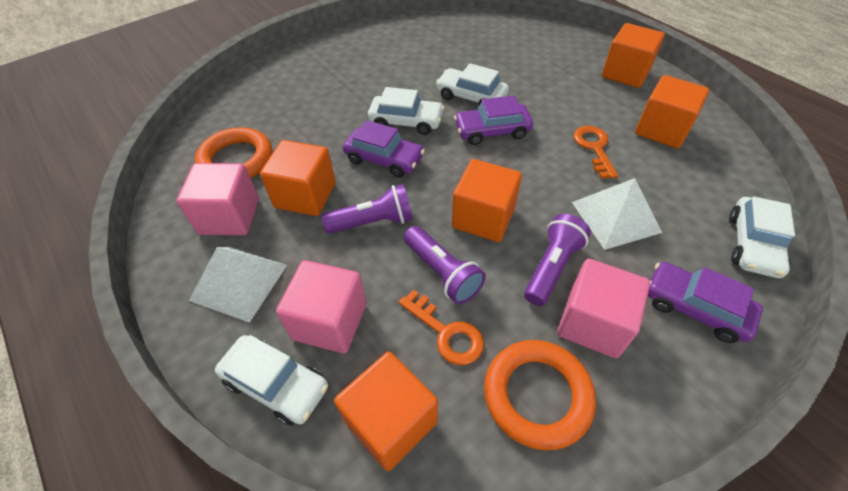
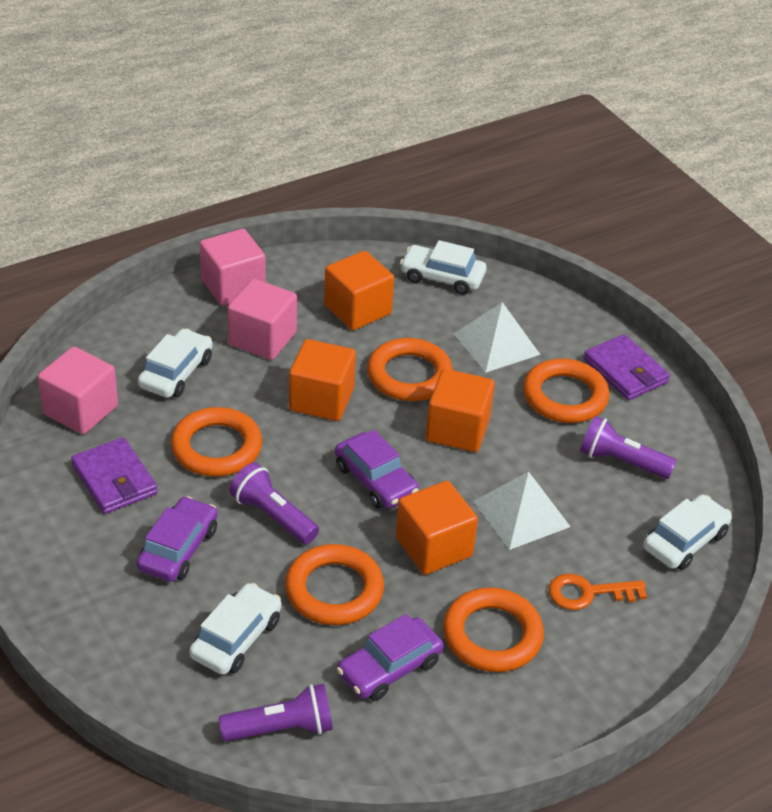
orange cube: [260,140,336,216] [334,352,438,471] [452,159,522,242] [602,23,665,88] [635,75,709,148] = 5 -> [289,339,356,421] [324,251,394,330] [396,481,478,575] [426,369,495,452] = 4
orange key: [399,290,484,365] [574,126,618,179] = 2 -> [549,574,647,610] = 1
orange ring: [195,127,272,178] [484,340,596,450] = 2 -> [171,407,262,477] [285,544,384,625] [367,338,453,401] [443,587,544,672] [523,359,609,423] = 5
purple wallet: none = 0 -> [71,437,158,514] [584,334,670,400] = 2

